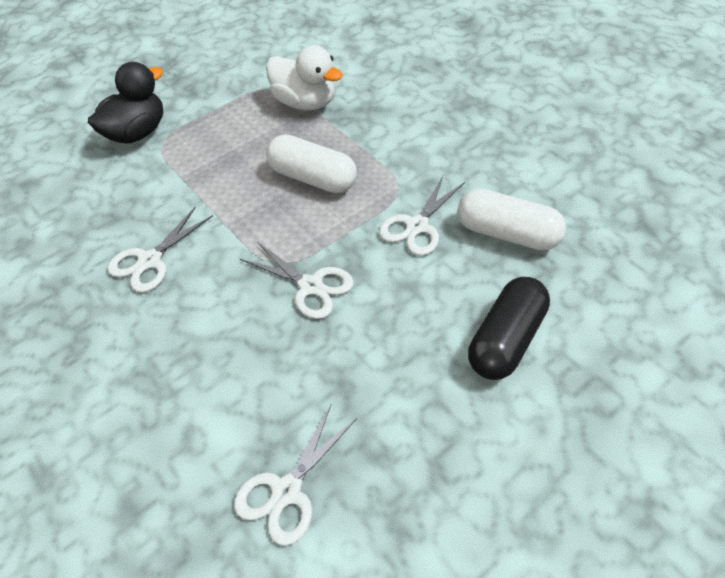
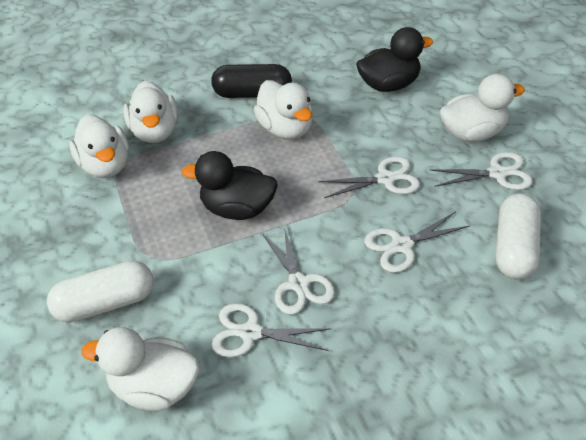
black duck: [88,62,163,143] = 1 -> [182,151,278,220] [356,27,433,92] = 2
white duck: [266,45,343,110] = 1 -> [69,114,129,178] [81,327,199,411] [123,81,178,143] [254,80,312,139] [440,74,525,142] = 5
white scissors: [107,207,213,292] [234,405,357,546] [240,242,354,319] [379,174,465,256] = 4 -> [212,303,331,357] [263,227,335,315] [318,156,420,198] [364,211,470,273] [430,152,533,190] = 5

